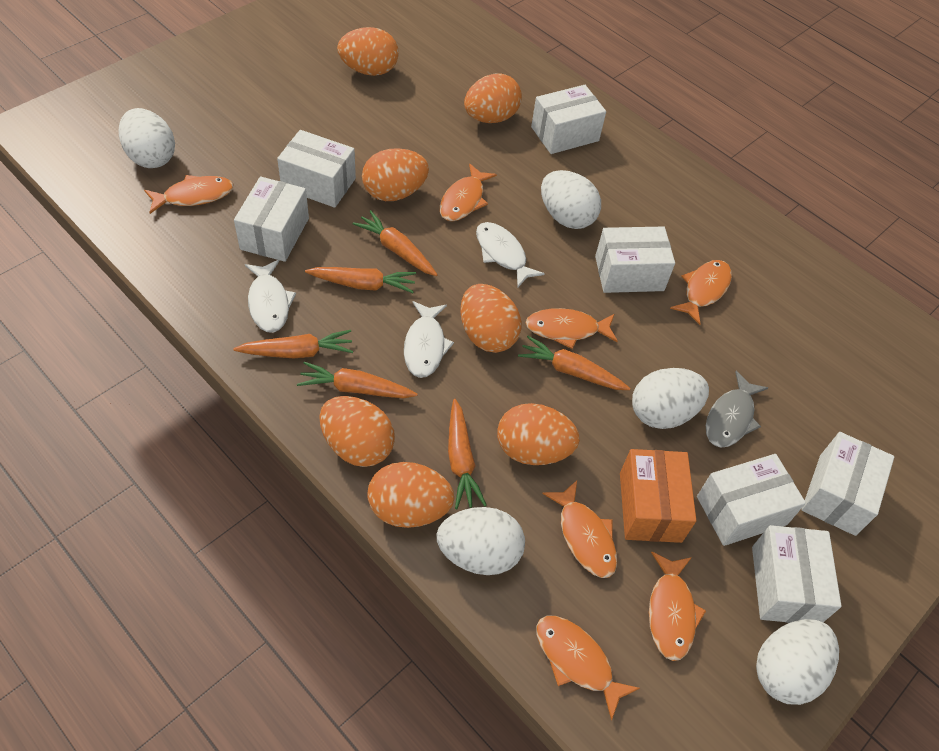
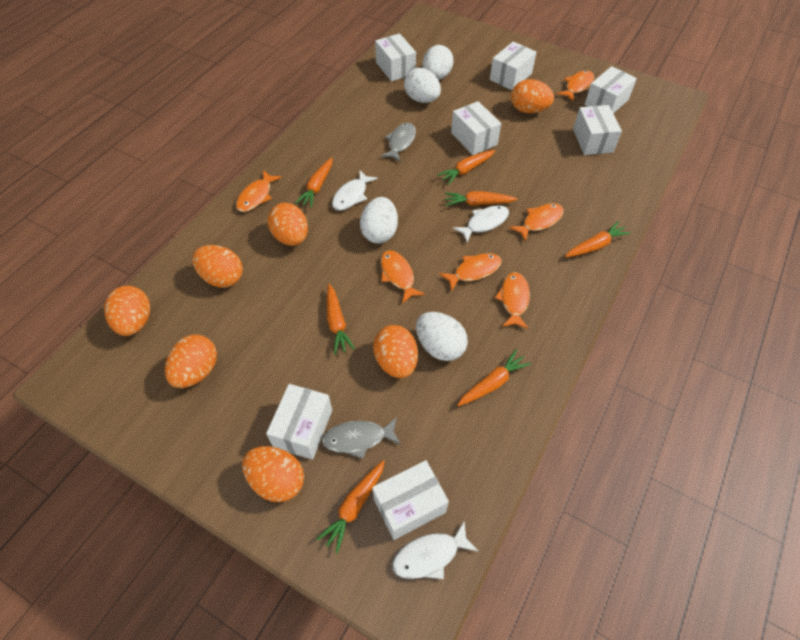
grey fish: [706,371,768,448] = 1 -> [322,417,401,459] [381,123,416,162] = 2
orange box: [620,449,696,543] = 1 -> none = 0
orange carrot: [233,330,353,358] [297,362,418,398] [305,267,416,293] [353,210,438,276] [448,399,487,509] [518,336,630,390] = 6 -> [295,158,333,208] [317,460,385,553] [327,284,355,355] [437,150,495,185] [445,191,518,206] [457,349,531,406] [565,221,631,257] = 7
orange fish: [144,175,234,214] [440,163,497,221] [525,308,618,349] [536,616,640,721] [542,481,617,578] [649,552,706,661] [670,260,732,325] = 7 -> [236,170,282,212] [381,250,425,303] [439,253,502,292] [495,272,530,329] [509,203,564,242] [557,70,594,102] = 6
white egg: [119,108,175,168] [437,507,525,575] [541,170,601,229] [632,368,709,429] [756,619,839,705] = 5 -> [360,197,398,243] [404,68,441,103] [416,312,468,361] [422,45,453,80] = 4

